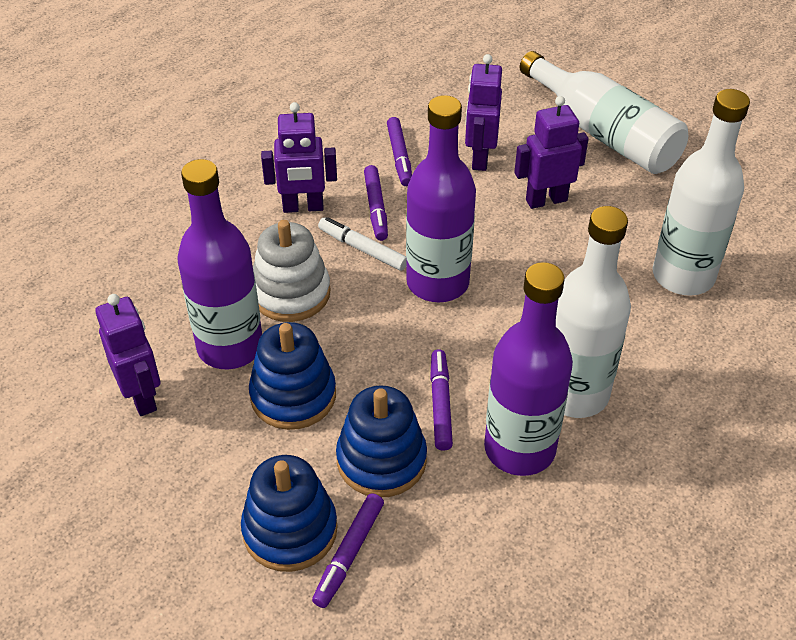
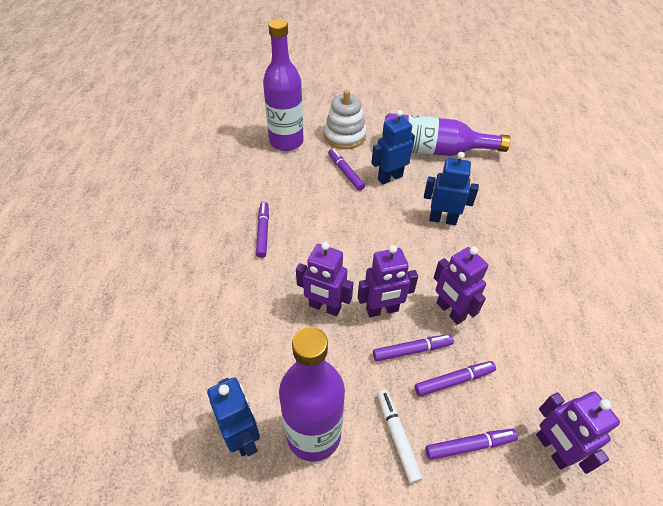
blue robot: none = 0 -> [207,377,260,457] [371,110,415,184] [424,152,479,225] = 3
blue stacking toy: [241,455,337,572] [249,322,336,430] [336,385,427,497] = 3 -> none = 0
purple marker: [312,493,384,608] [364,165,388,241] [387,117,412,186] [430,349,453,451] = 4 -> [256,202,269,258] [328,149,365,191] [373,334,454,361] [415,361,496,397] [425,429,518,460] = 5
white bottle: [520,51,688,174] [556,206,631,418] [653,89,750,296] = 3 -> none = 0

